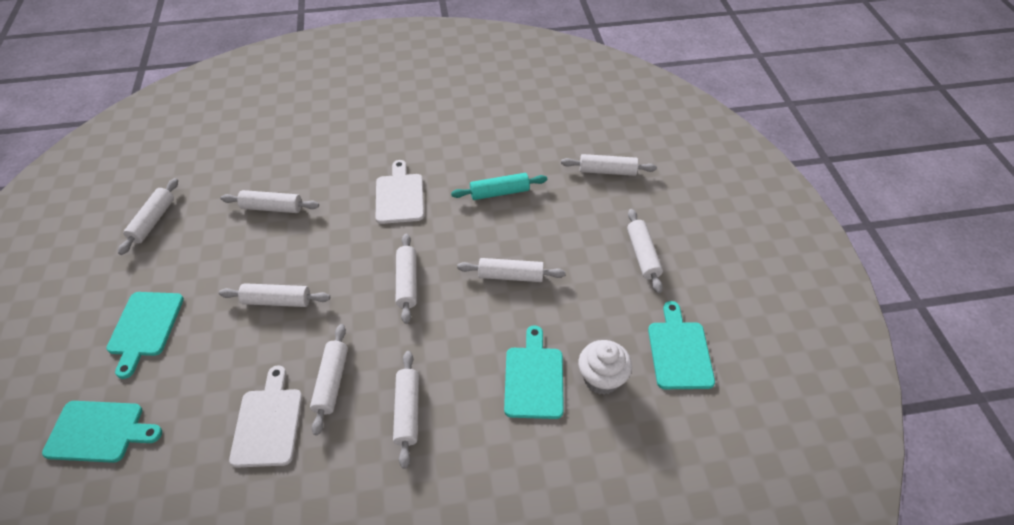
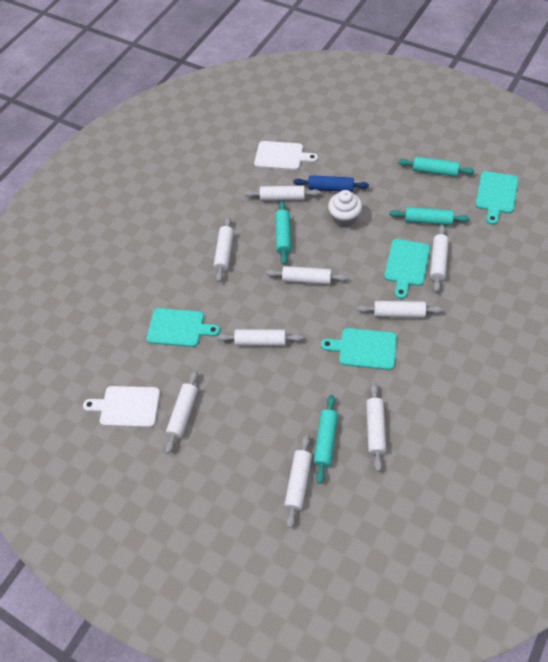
blue rolling pin: none = 0 -> [293,175,369,192] = 1
turquoise rolling pin: [451,173,547,200] = 1 -> [275,201,291,265] [313,395,338,484] [389,207,469,225] [398,157,474,177] = 4

